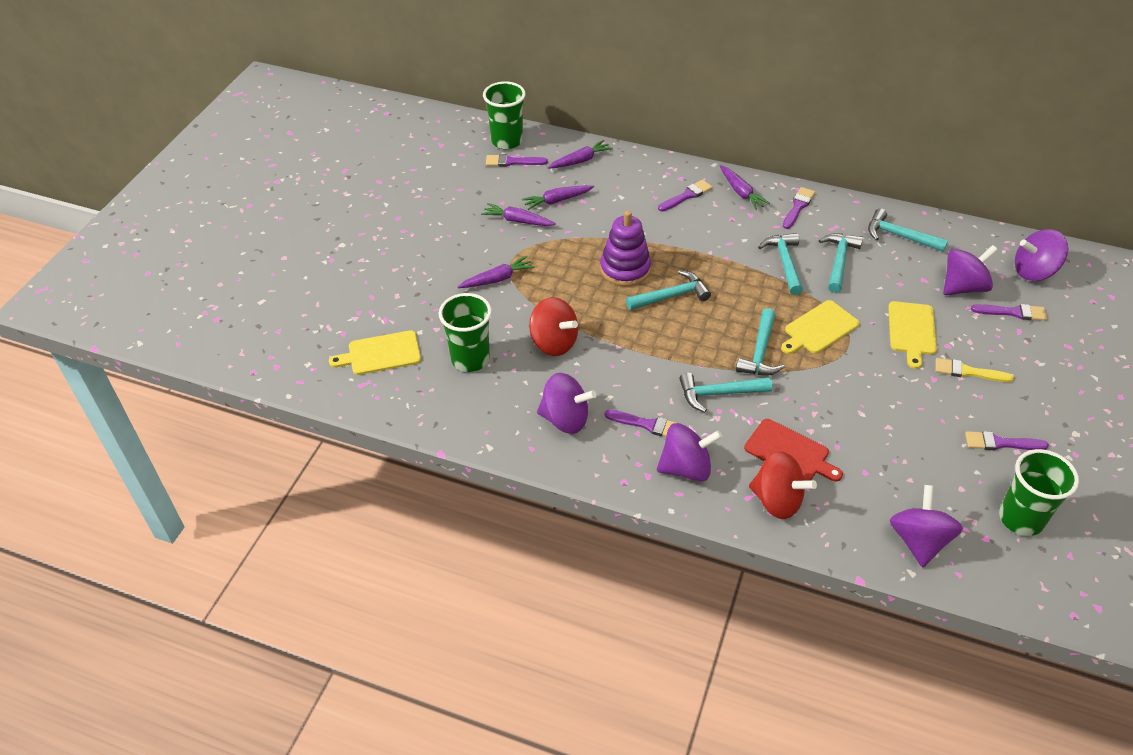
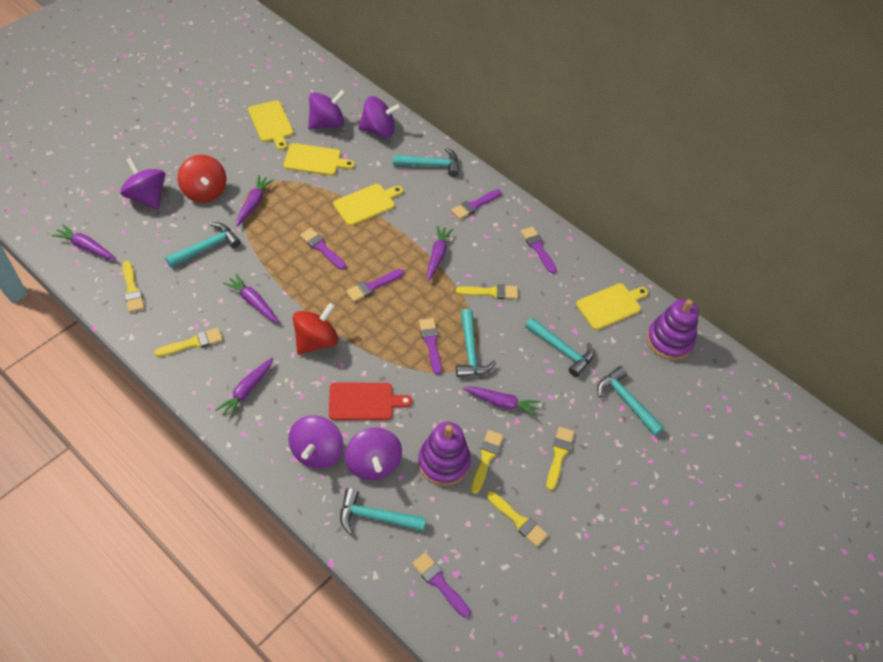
green cup: [439,293,492,372] [483,81,526,150] [999,449,1079,536] = 3 -> none = 0
purple carrot: [458,256,535,288] [481,203,556,226] [522,185,594,210] [547,140,613,169] [720,165,770,210] = 5 -> [52,224,116,259] [215,357,273,420] [223,273,279,323] [236,175,274,226] [427,225,453,281] [463,387,541,417] = 6
purple stacking toy: [600,211,651,286] = 1 -> [418,422,471,486] [647,299,699,360] = 2
yellow brush: [935,358,1014,382] = 1 -> [122,261,144,312] [154,328,223,357] [456,284,518,299] [471,430,504,494] [486,491,548,547] [546,427,574,490] = 6
yellow cutting board: [329,330,421,375] [781,300,860,354] [888,301,937,369] = 3 -> [248,100,294,150] [284,143,355,176] [333,184,403,226] [576,283,648,330] = 4

